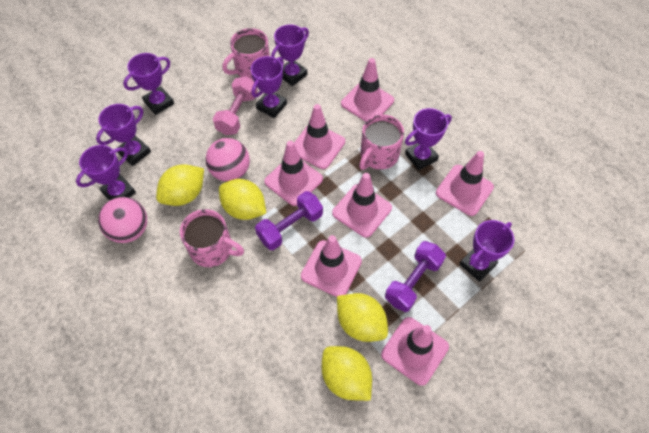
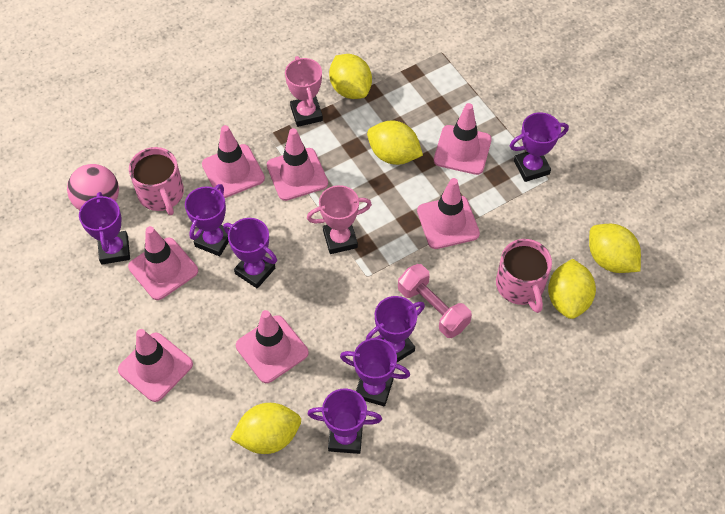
pink ball: [98,197,147,243] [206,138,250,182] = 2 -> [67,164,119,210] = 1
pink mug: [180,209,244,267] [222,28,270,80] [359,114,404,170] = 3 -> [129,147,184,215] [496,239,552,313] = 2
pink trophy: none = 0 -> [285,56,323,127] [307,185,372,254] = 2
purple dumbbell: [255,191,323,250] [385,241,446,312] = 2 -> none = 0
yellow lemon: [156,164,204,206] [219,179,266,220] [322,346,372,401] [337,293,388,342] = 4 -> [230,403,301,454] [329,54,372,99] [367,120,423,165] [548,259,596,319] [589,224,641,273] = 5

